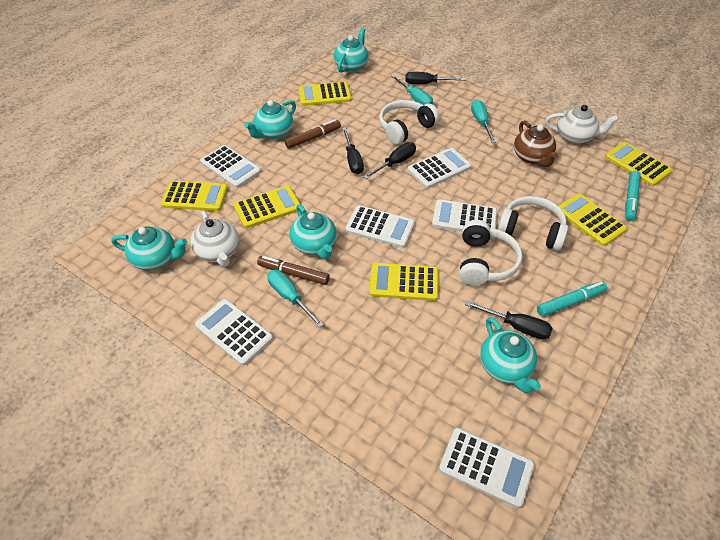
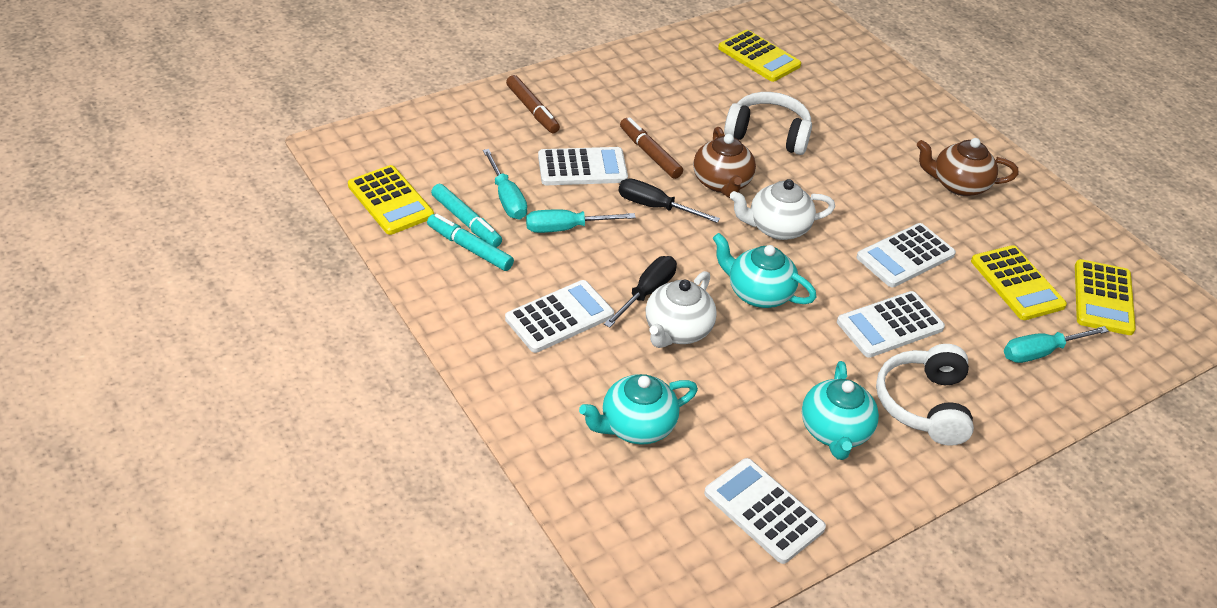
black screwdriver: [342,128,364,174] [363,142,416,179] [405,72,466,84] [465,301,552,339] = 4 -> [604,256,677,328] [618,178,720,223] = 2
brown teapot: [514,120,558,167] = 1 -> [693,127,756,198] [917,138,1018,196] = 2
turquoise teapot: [111,226,187,270] [244,100,296,139] [289,204,337,259] [334,28,369,73] [480,317,541,393] = 5 -> [579,374,698,445] [713,233,817,308] [802,361,879,460] = 3
white calculator: [195,299,273,366] [200,145,261,188] [345,205,415,248] [408,148,472,189] [432,199,497,232] [439,428,534,508] = 6 -> [505,280,614,353] [538,147,628,185] [704,458,826,564] [837,291,945,358] [857,223,956,287] = 5
white headphones: [379,100,440,145] [460,220,523,286] [498,196,568,251] = 3 -> [724,92,812,155] [876,344,974,446] = 2
yellow calculator: [161,181,228,211] [234,186,301,228] [298,82,351,106] [369,263,438,301] [558,193,627,246] [605,142,672,186] = 6 -> [348,165,434,235] [718,30,801,82] [971,245,1067,320] [1075,259,1136,335] = 4

